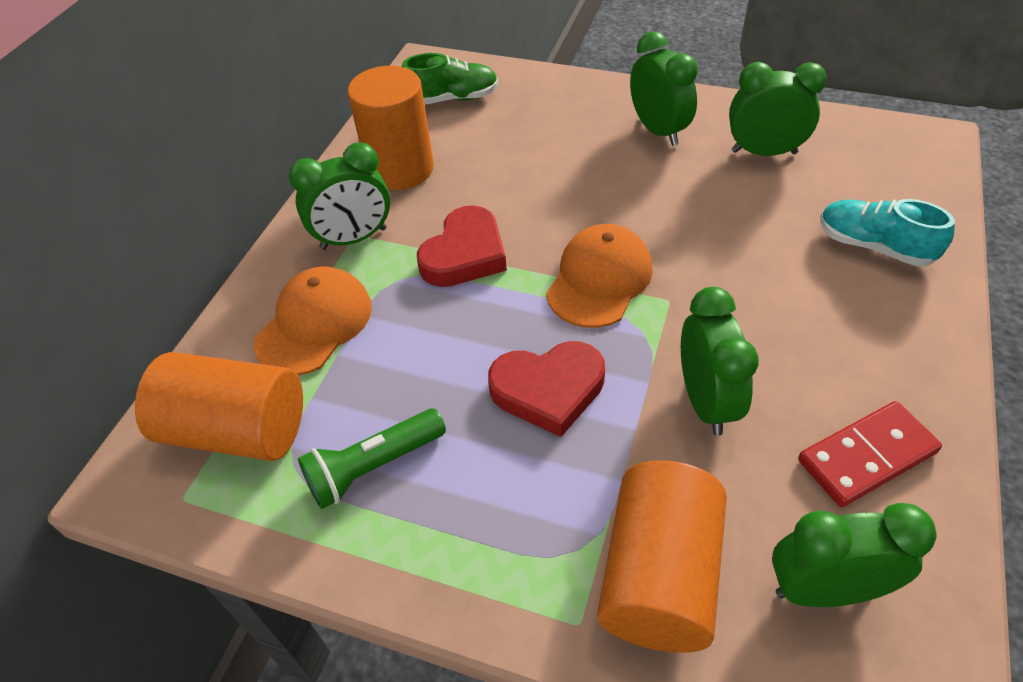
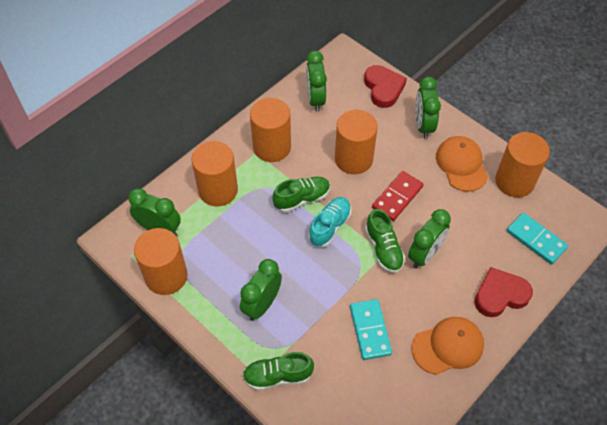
green flashlight: [298,408,446,509] = 1 -> none = 0
green shoe: [402,53,498,104] = 1 -> [242,352,314,390] [272,176,330,212] [365,209,405,273] = 3
orange cylinder: [135,352,303,461] [348,66,434,190] [597,460,727,653] = 3 -> [134,228,188,295] [192,141,238,207] [250,98,291,162] [335,110,378,174] [495,132,550,197] = 5
turquoise domino: none = 0 -> [350,299,392,360] [507,213,568,265] = 2

